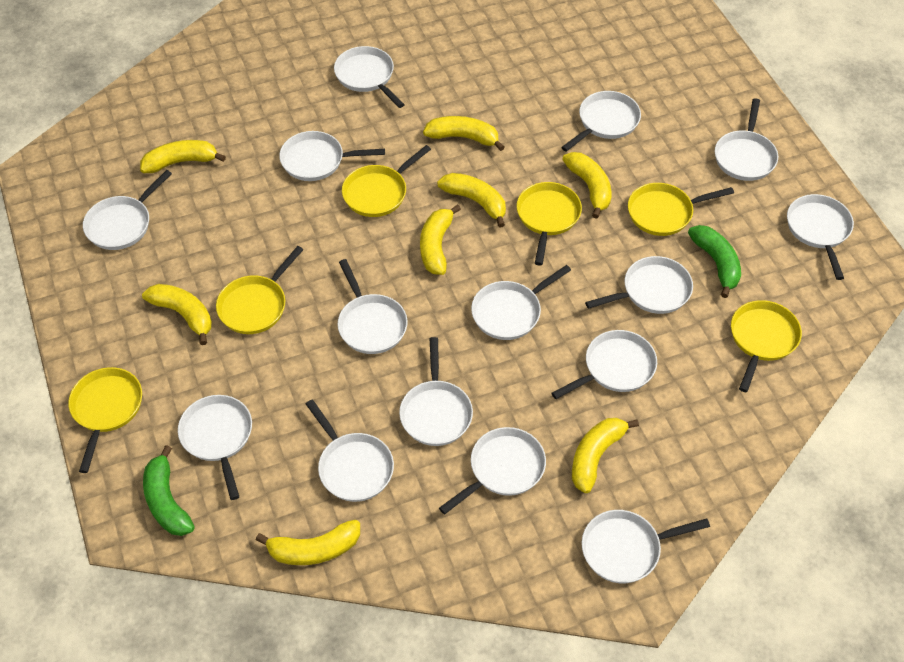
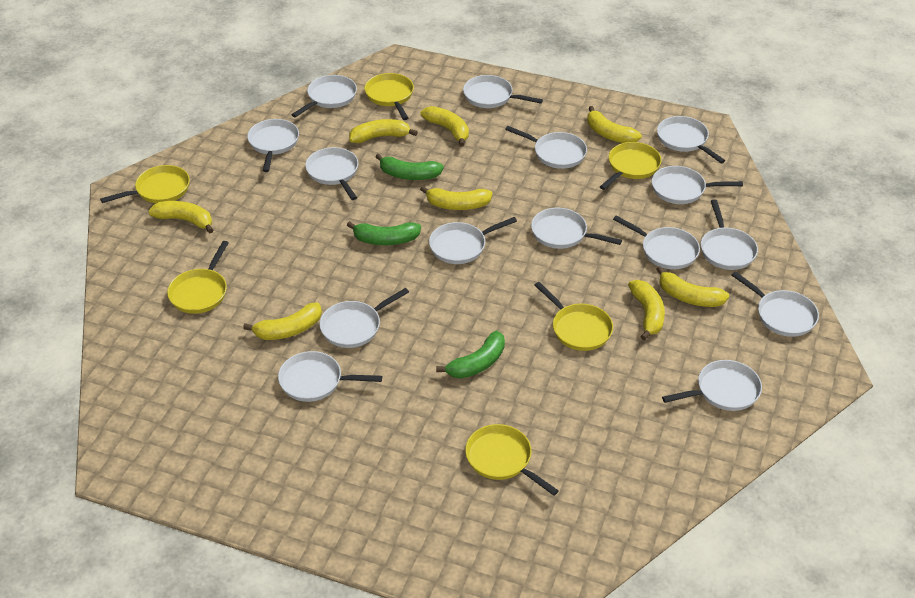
green banana: [143,445,195,536] [688,225,741,298] = 2 -> [347,221,421,245] [375,153,444,180] [436,331,505,379] = 3

